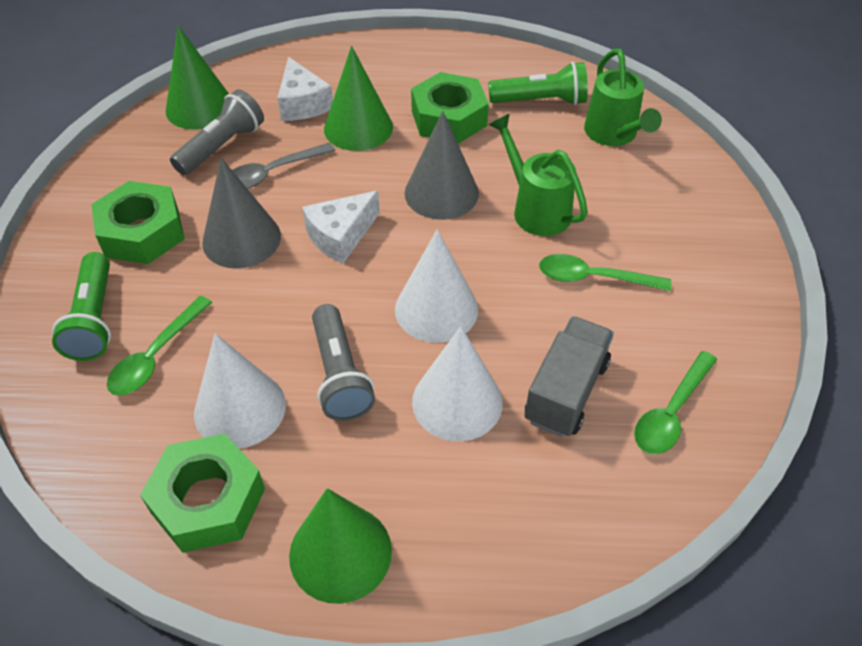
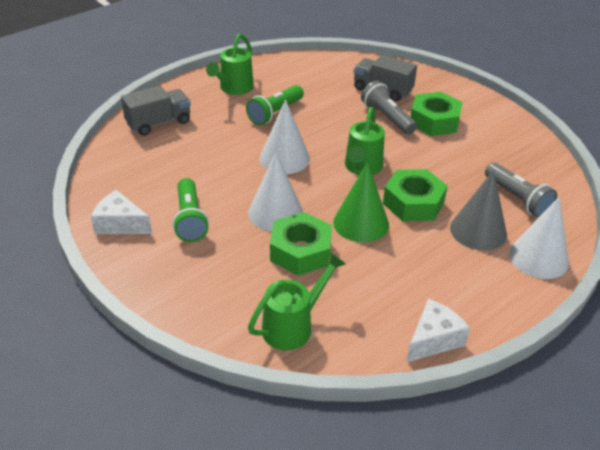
green cone: [166,26,229,130] [289,488,392,604] [324,46,393,151] = 3 -> [333,162,389,242] = 1
green spoon: [107,296,213,396] [539,254,671,291] [634,351,717,454] = 3 -> none = 0
green watering can: [489,114,588,236] [584,49,662,146] = 2 -> [206,33,254,95] [248,252,346,350] [345,107,385,175] = 3
grey cone: [202,158,281,269] [404,111,479,220] = 2 -> [450,170,507,251] = 1
grey spoon: [232,142,335,189] = 1 -> none = 0
grey truck: [525,316,614,437] = 1 -> [121,85,191,136] [354,55,417,101] = 2

